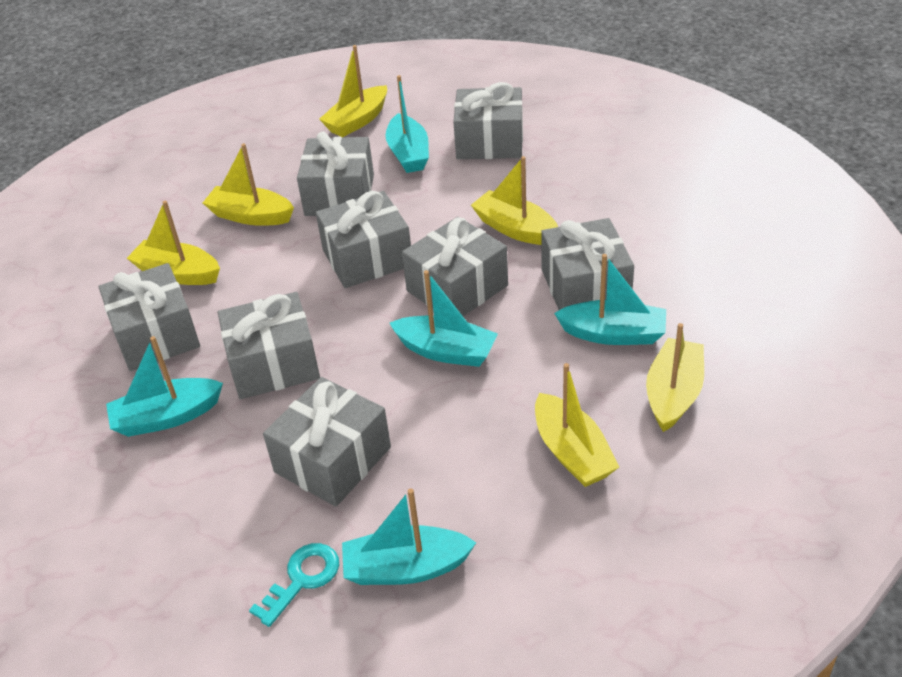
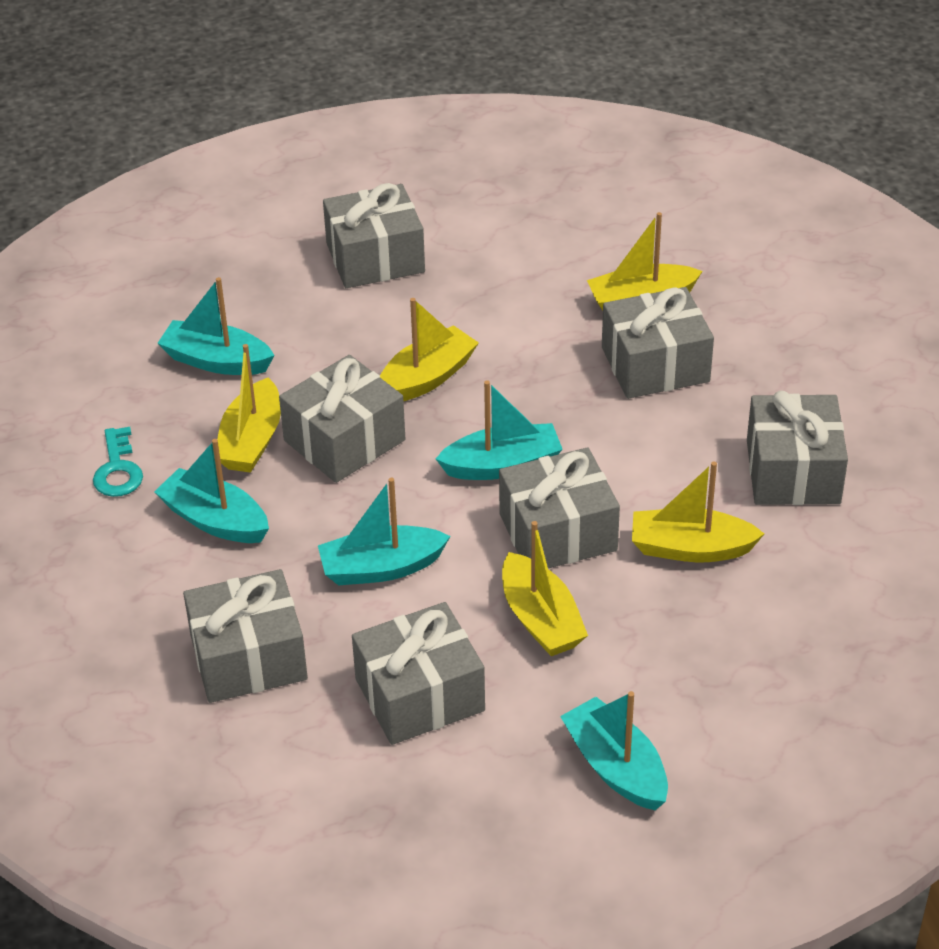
grey gift: [98,263,200,371] [218,292,320,399] [263,377,391,507] [297,131,374,216] [316,191,411,288] [402,217,508,316] [453,82,523,159] [541,218,634,310] = 8 -> [183,569,308,703] [279,355,405,483] [323,183,425,288] [352,602,485,745] [499,447,620,568] [602,287,714,399] [747,391,848,505] = 7
yellow boat: [127,201,220,285] [203,143,294,226] [319,45,387,137] [471,156,558,245] [535,363,619,487] [646,323,704,432] = 6 -> [217,344,281,473] [380,298,479,402] [502,521,588,656] [587,212,702,310] [632,461,764,562] = 5

